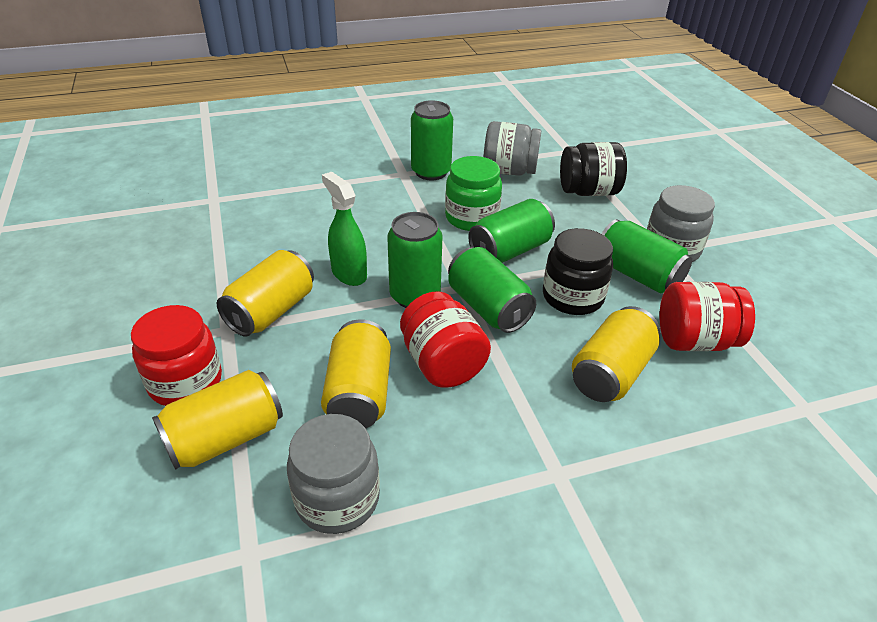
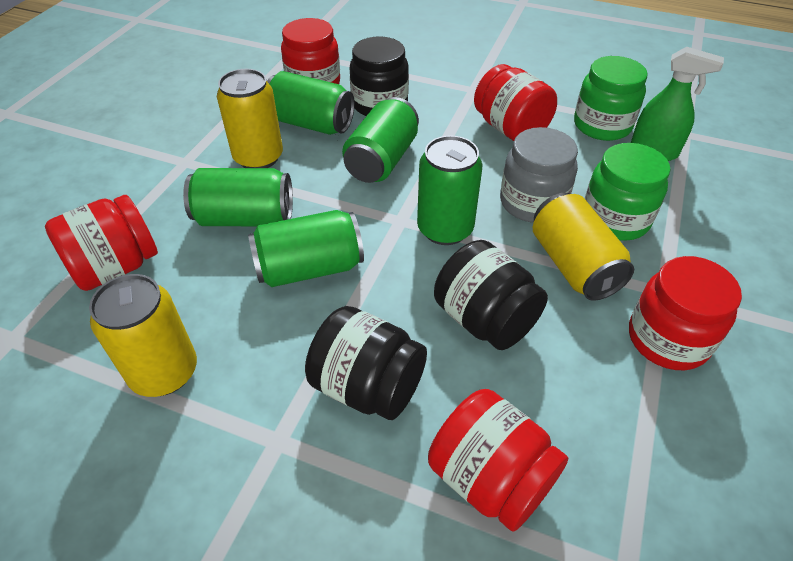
black jar: [543,228,613,315] [560,142,627,196] = 2 -> [305,306,427,420] [350,37,409,116] [434,240,548,350] = 3
green jar: [445,156,502,231] = 1 -> [574,56,647,141] [585,143,670,241] = 2
grey jar: [287,414,380,534] [483,121,541,176] [647,185,715,262] = 3 -> [500,127,578,223] = 1
red jar: [131,305,222,406] [400,291,491,388] [659,282,755,351] = 3 -> [45,195,158,291] [281,18,340,84] [428,389,568,532] [474,64,557,141] [629,256,742,370] = 5
yellow can: [152,370,283,470] [217,250,314,337] [321,319,391,428] [572,306,660,402] = 4 -> [89,274,197,397] [217,69,283,168] [533,193,634,301] = 3

